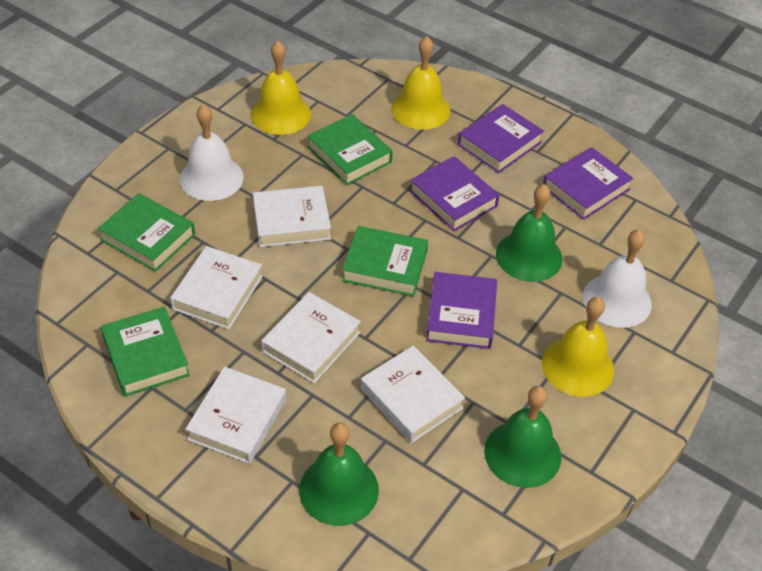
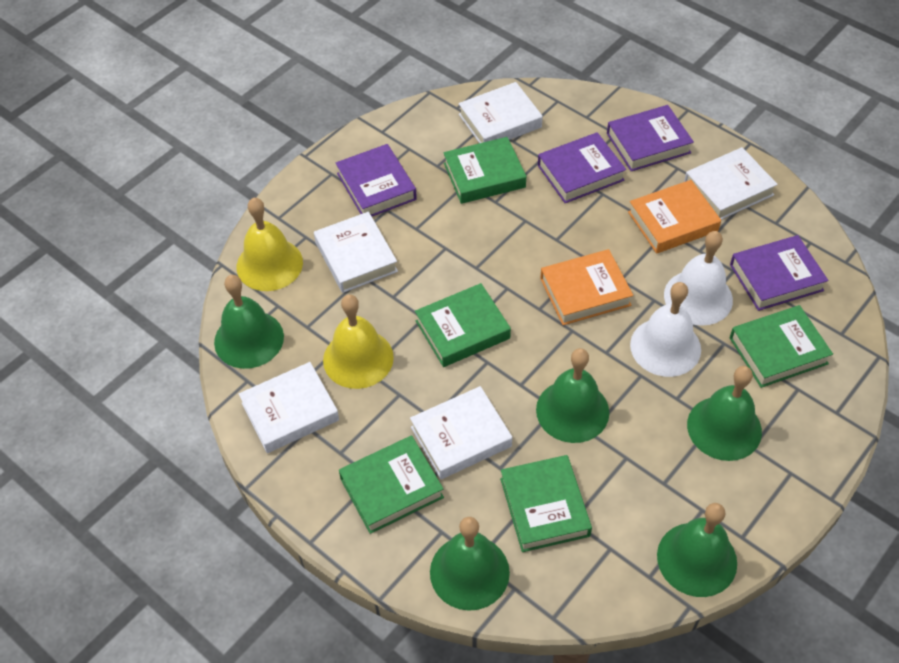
green bell: [299,422,379,526] [484,386,561,488] [496,184,563,282] = 3 -> [214,275,284,369] [430,517,510,611] [536,348,609,443] [657,503,737,597] [687,366,762,461] = 5
green book: [98,193,195,272] [101,306,190,396] [307,114,393,185] [342,226,428,296] = 4 -> [339,436,444,534] [415,283,511,367] [443,137,526,204] [500,455,592,552] [730,305,833,388] = 5
orange book: none = 0 -> [540,249,633,325] [628,180,721,254] = 2
yellow bell: [251,41,311,135] [391,36,450,130] [542,297,614,397] = 3 -> [237,198,303,291] [323,294,394,389] = 2

